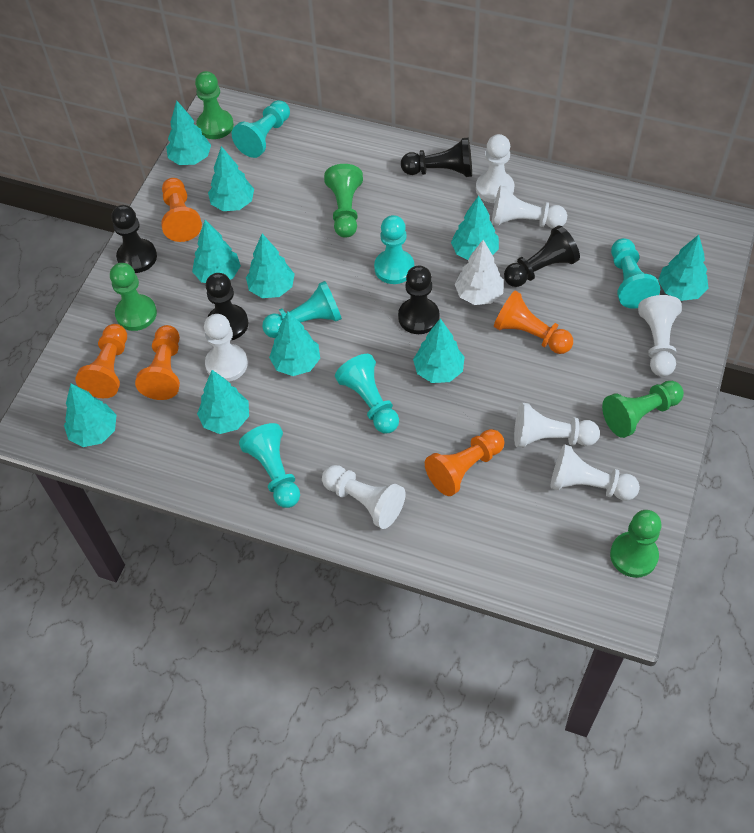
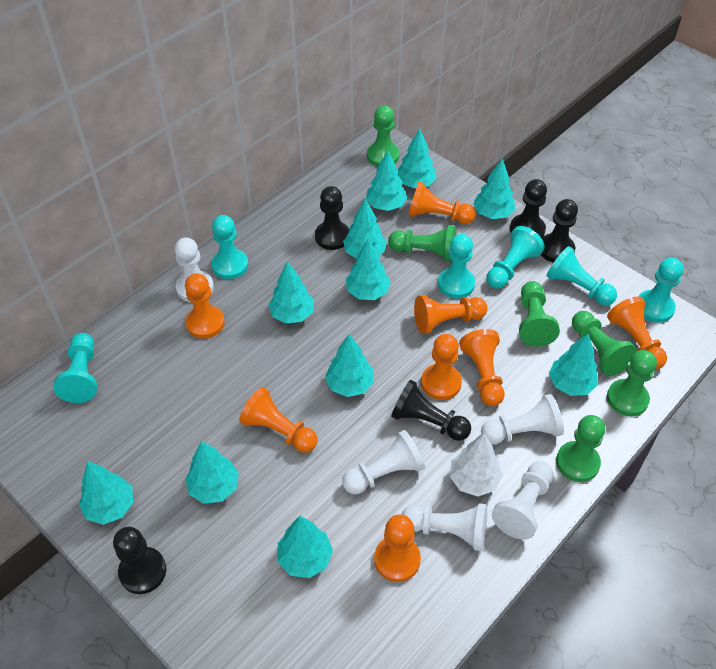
green pawn: [110,263,157,331] [195,71,234,139] [324,164,363,238] [602,381,684,438] [610,510,662,578] = 5 -> [367,105,400,166] [388,225,457,262] [519,281,560,347] [556,415,605,482] [572,311,637,376] [607,350,657,416] = 6
orange pawn: [75,324,127,398] [135,325,180,400] [161,178,202,242] [425,429,505,496] [494,291,573,354] = 5 -> [185,273,225,339] [239,387,318,453] [374,514,421,582] [408,182,476,224] [414,295,488,334] [421,334,462,400] [459,329,505,406] [607,296,667,369] = 8
turquoise tree: [64,384,116,447] [166,101,211,165] [192,220,241,283] [197,370,249,434] [208,146,254,211] [246,234,295,298] [269,311,320,376] [413,318,465,383] [451,196,499,260] [658,235,709,301] = 10 -> [79,461,133,525] [186,441,239,504] [268,261,314,324] [277,516,333,578] [325,334,374,397] [343,199,387,258] [346,238,391,300] [366,151,407,211] [397,128,436,188] [473,158,515,219] [549,333,598,396] = 11
white pawn: [204,314,248,382] [322,465,405,529] [476,134,515,203] [492,186,567,228] [514,403,600,448] [550,444,640,501] [638,295,682,377] = 7 -> [175,237,214,302] [342,430,425,495] [401,503,487,551] [481,394,564,444] [492,461,553,540] = 5

